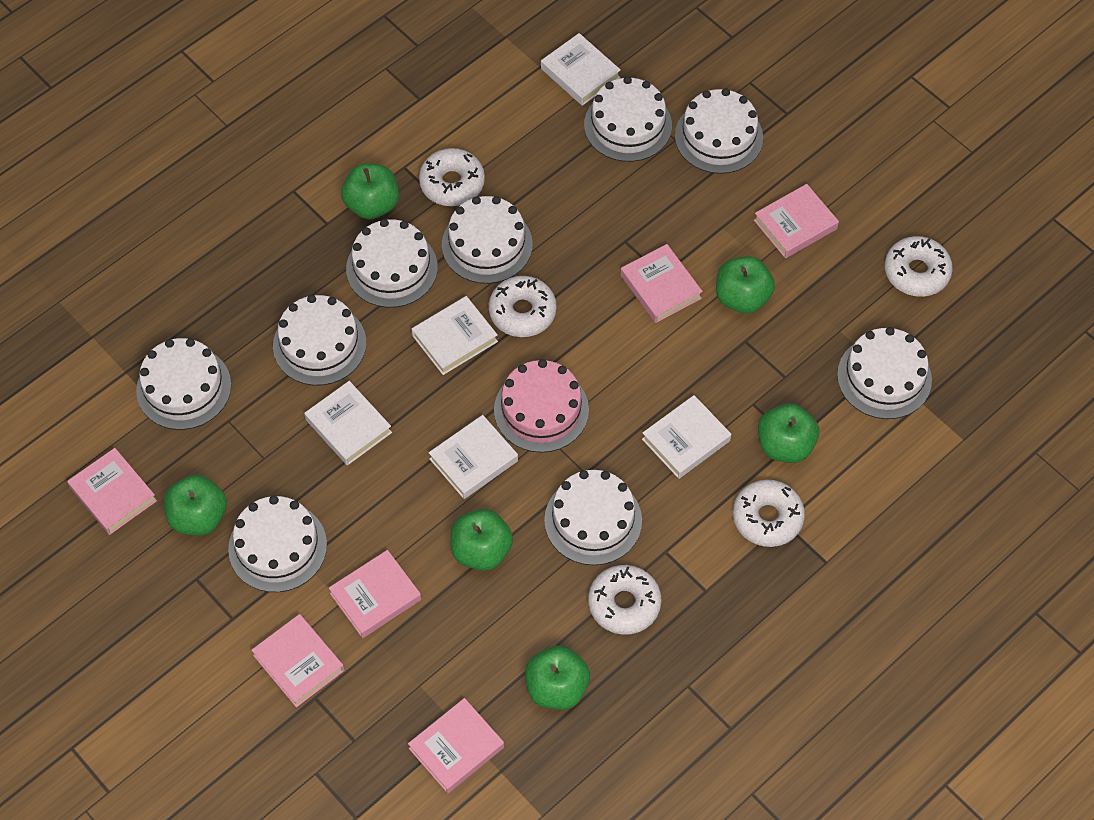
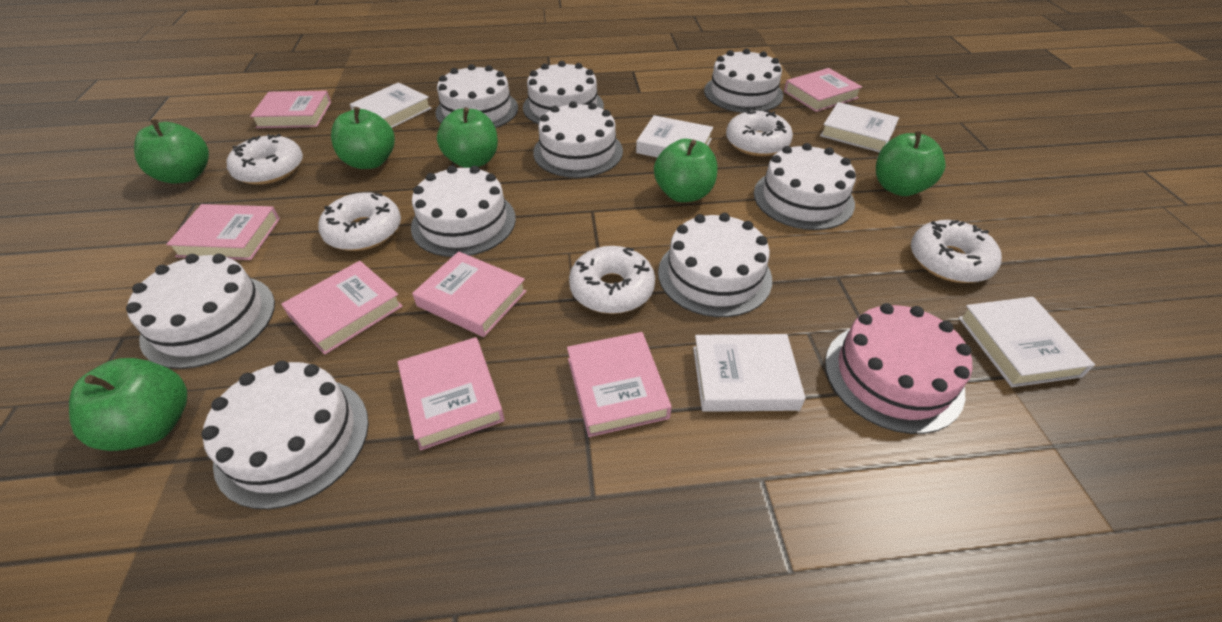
pink book: [67,448,157,535] [251,614,344,707] [329,550,421,638] [408,698,504,793] [621,244,703,323] [754,184,839,258] = 6 -> [166,204,280,260] [250,91,331,128] [281,261,403,355] [398,337,505,450] [412,251,526,337] [567,332,672,437] [784,68,862,112] = 7

